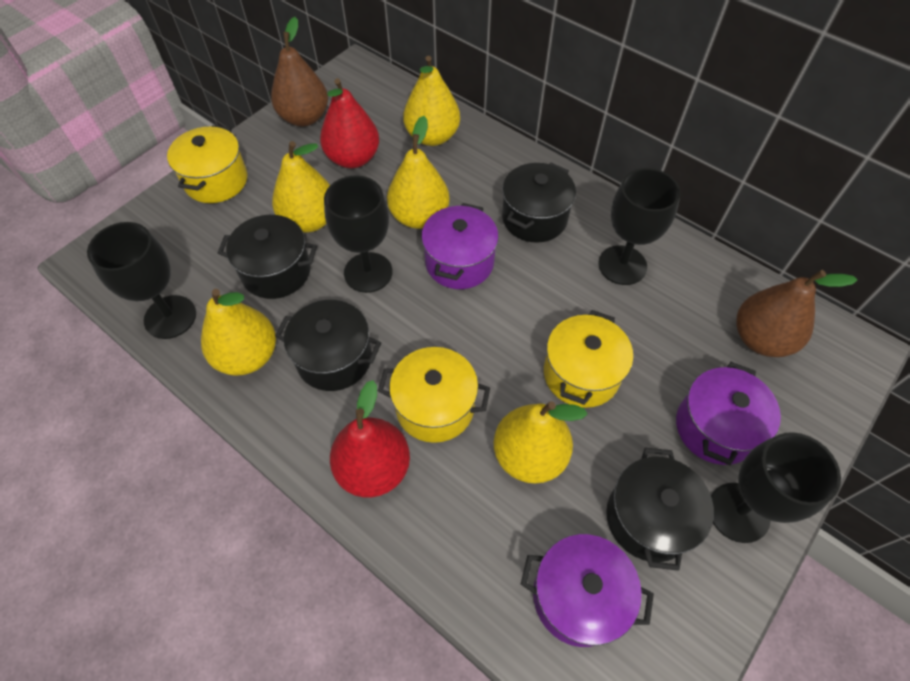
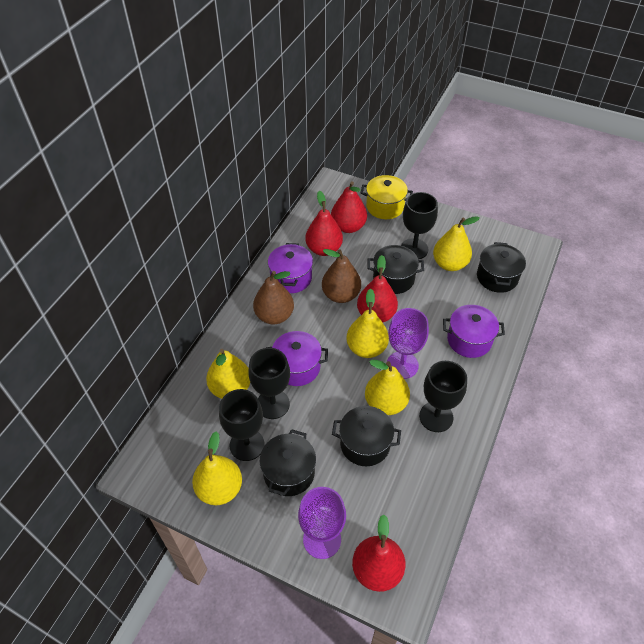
purple goblet: none = 0 -> [298,487,346,559] [387,308,429,379] = 2
red pear: [320,78,379,168] [330,380,410,497] = 2 -> [305,191,343,256] [331,181,367,233] [352,515,406,592] [357,255,398,322] = 4
yellow pot: [167,125,247,203] [378,347,490,443] [544,310,633,408] = 3 -> [360,175,413,219] = 1

